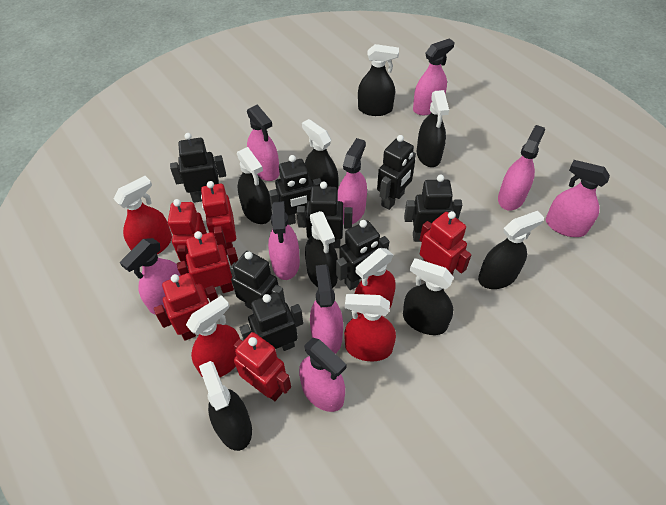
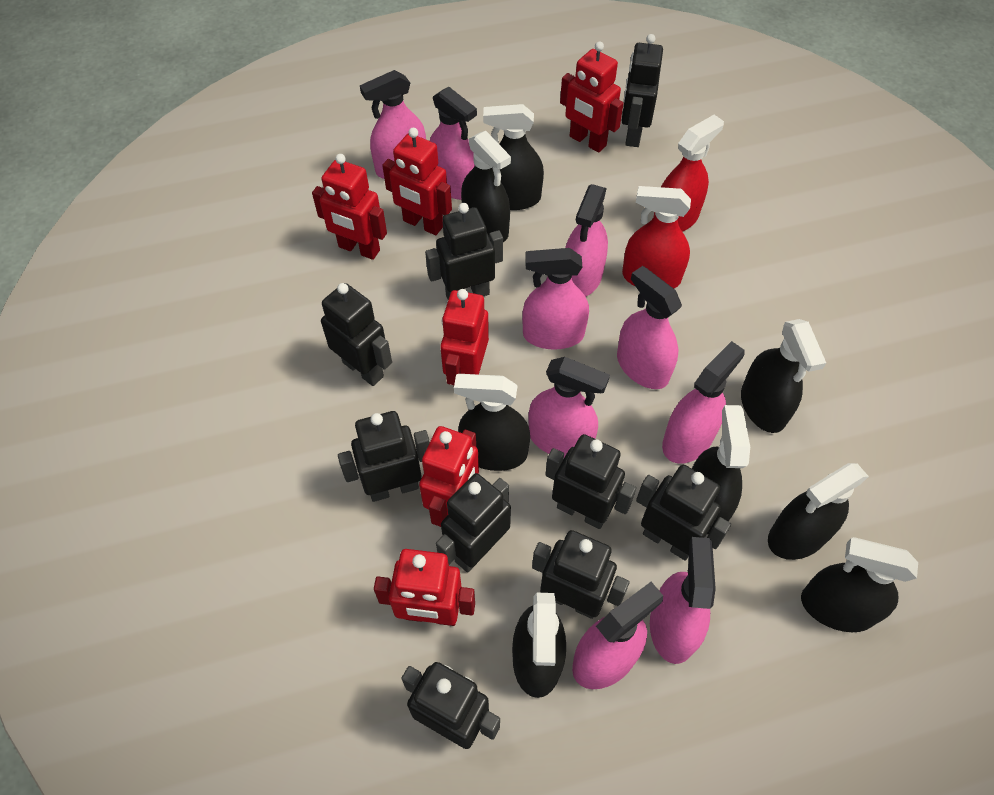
black robot: [170,133,226,203] [230,251,285,310] [240,292,303,351] [269,155,322,225] [297,182,353,248] [336,220,389,290] [377,135,416,210] [404,175,462,242] = 8 -> [321,283,392,386] [338,411,430,502] [401,662,500,749] [425,203,503,300] [436,473,511,572] [532,530,630,619] [545,434,636,529] [621,34,663,147] [636,465,731,561] = 9
red spray bottle: [114,176,172,255] [186,295,240,377] [344,294,396,361] [355,248,395,315] = 4 -> [622,186,691,288] [653,115,724,232] = 2

